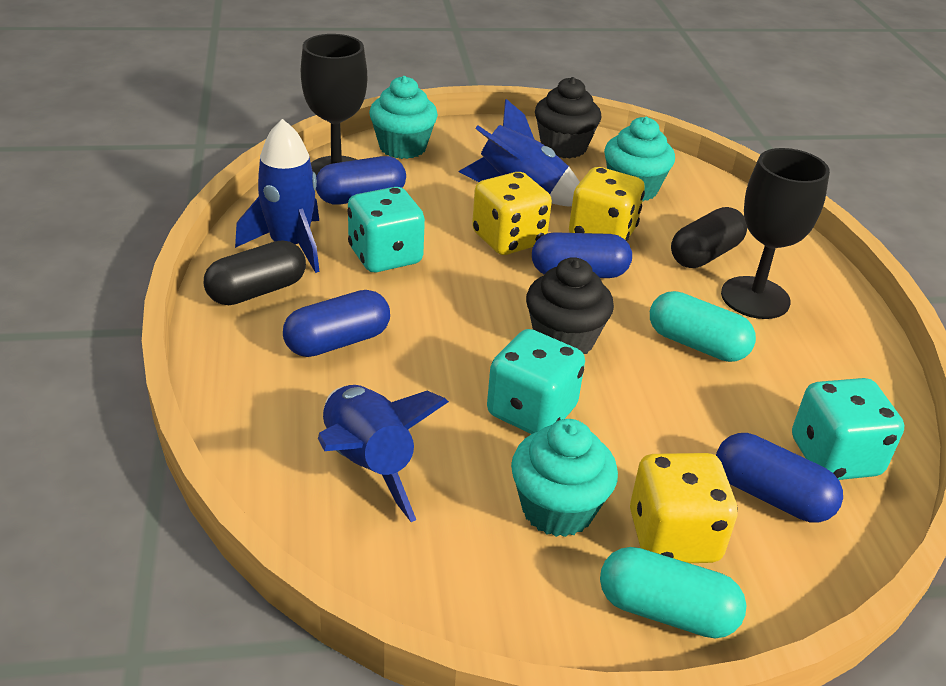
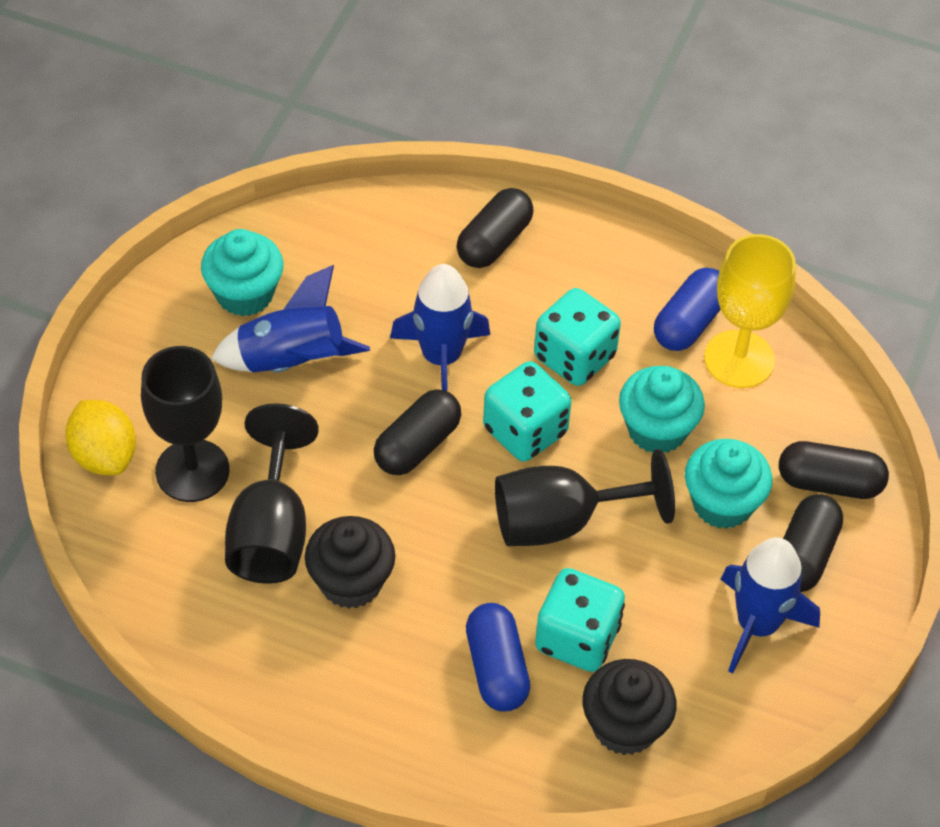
black capsule: [204,240,306,305] [671,207,747,268] = 2 -> [374,389,461,475] [457,188,534,268] [779,441,889,499] [783,494,843,592] = 4
black goblet: [301,34,367,176] [721,148,830,319] = 2 -> [141,346,230,502] [225,403,319,584] [495,449,675,546] = 3
blue capsule: [283,290,390,357] [316,156,406,205] [532,232,632,278] [716,433,843,523] = 4 -> [466,603,530,712] [654,268,721,351] = 2
turquoise capsule: [600,547,746,638] [650,291,756,362] = 2 -> none = 0
yellow dice: [472,172,552,255] [569,167,645,241] [630,453,738,563] = 3 -> none = 0
yellow goblet: none = 0 -> [704,234,796,388] = 1
yellow lemon: none = 0 -> [65,400,136,475] = 1

